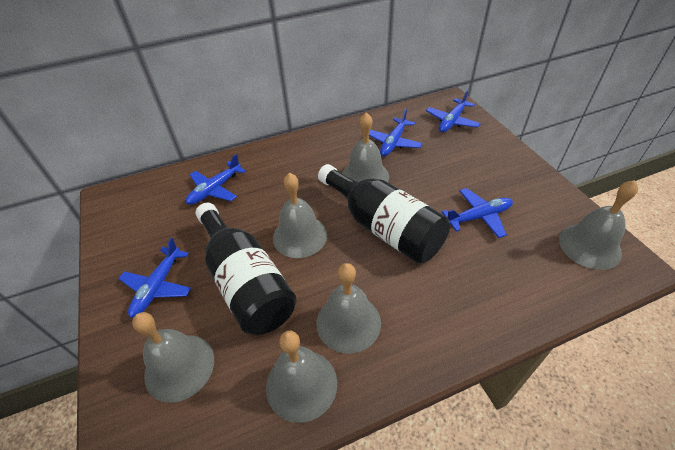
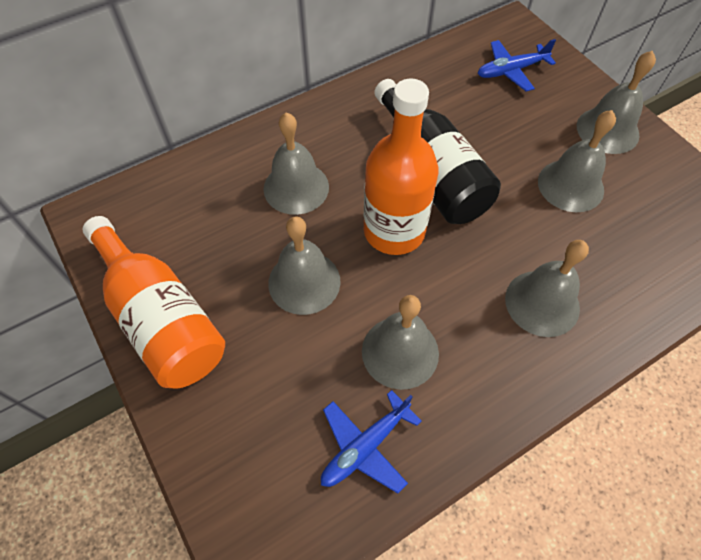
black bottle: [195,203,297,335] [318,164,450,264] = 2 -> [374,79,501,224] = 1
blue plane: [119,238,191,318] [186,154,246,205] [369,109,423,156] [426,90,481,132] [442,188,513,238] = 5 -> [321,390,422,493] [478,39,556,91] = 2
orange bottle: none = 0 -> [83,216,225,389] [364,78,438,255] = 2

